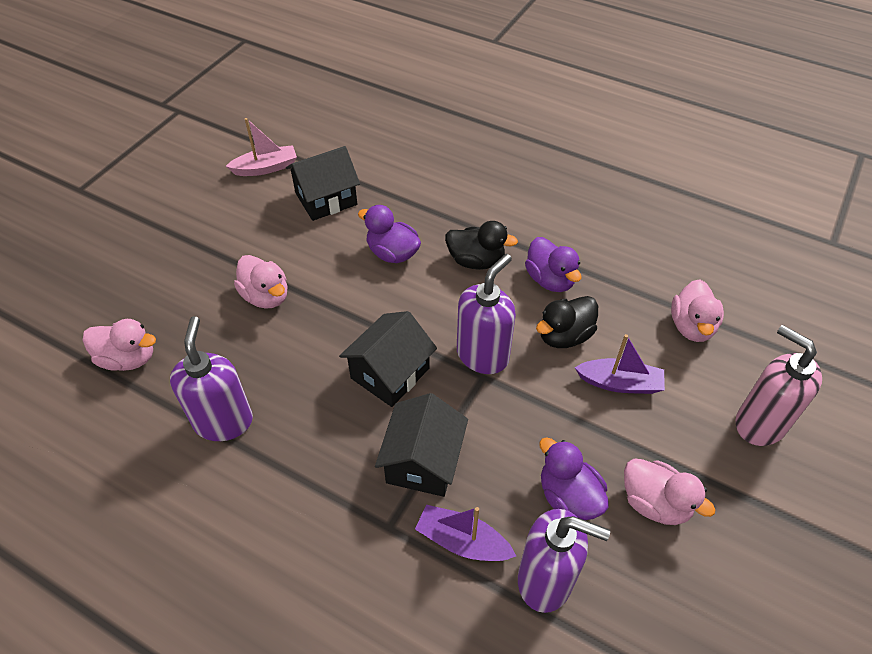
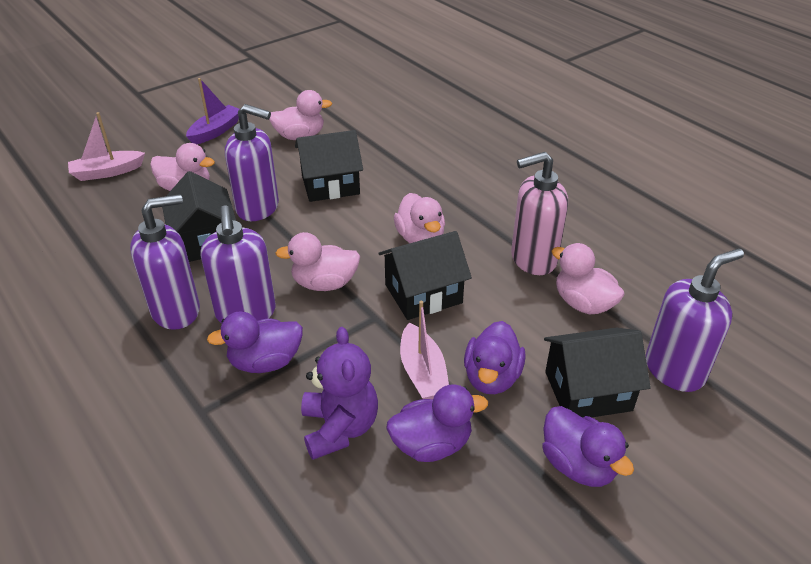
black duck: [445,221,518,270] [536,296,598,348] = 2 -> none = 0
black house: [286,146,360,221] [339,311,437,407] [375,393,468,497] = 3 -> [162,171,236,262] [295,130,363,202] [378,231,472,320] [544,328,651,418] = 4
pink boat: [226,118,297,176] = 1 -> [68,112,145,181] [400,301,449,400] = 2
pink duck: [82,319,156,371] [234,255,288,308] [624,459,715,525] [671,279,724,342] = 4 -> [150,143,215,191] [269,90,332,140] [275,232,361,291] [394,193,445,243] [551,243,625,314] = 5
purple boat: [415,505,516,561] [575,334,665,394] = 2 -> [186,78,240,144] = 1
purple duck: [358,205,421,263] [525,237,582,292] [539,437,609,520] = 3 -> [207,311,303,373] [386,384,488,462] [464,321,526,394] [542,406,634,487] = 4
purple soap dispenser: [170,316,253,441] [457,254,516,374] [518,509,610,613] = 3 -> [130,194,200,330] [201,205,276,324] [225,104,279,221] [646,248,744,392] = 4
purple teddy bear: none = 0 -> [301,327,378,460] = 1

